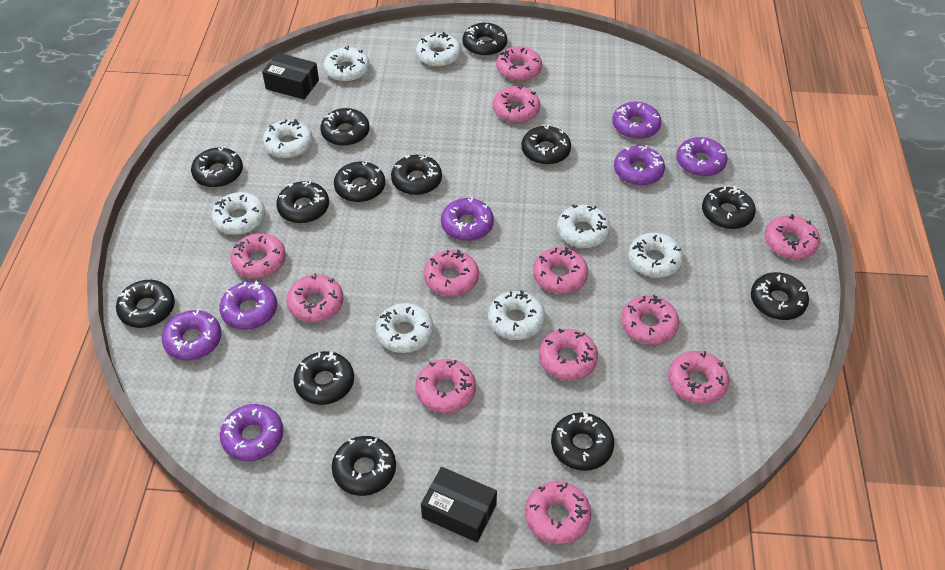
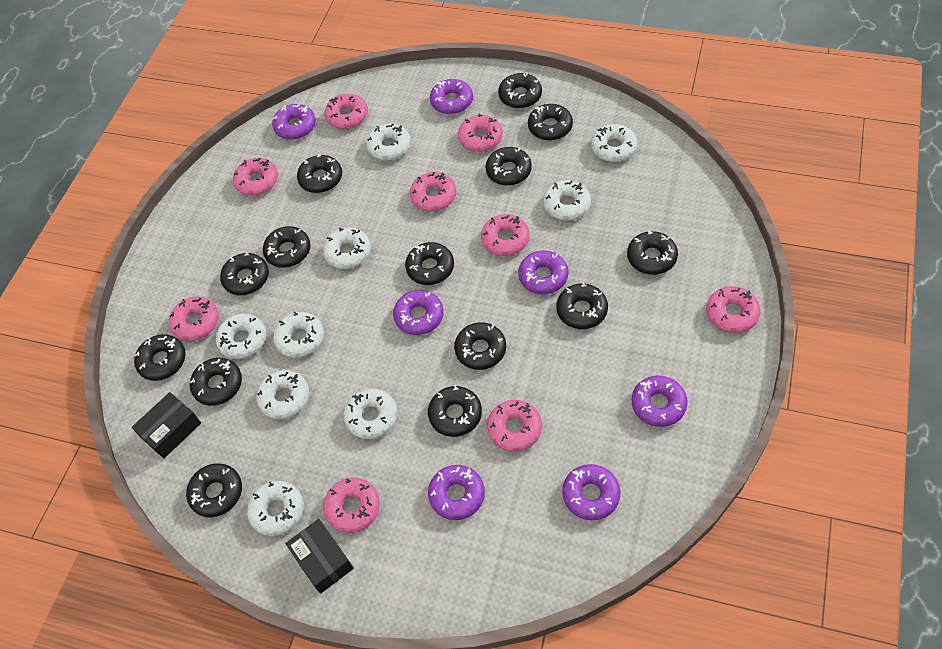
black donut: [116,280,175,328] [191,146,243,188] [276,181,329,223] [293,351,354,405] [320,108,370,146] [332,436,396,496] [334,161,385,202] [391,155,442,195] [463,23,507,56] [521,124,571,165] [551,412,614,471] [702,186,756,229] [751,272,809,320] = 13 -> [134,334,186,381] [186,463,242,517] [190,358,242,406] [220,252,269,295] [263,226,310,268] [297,154,342,193] [405,242,454,285] [428,385,482,437] [454,322,506,370] [486,147,532,185] [498,73,542,108] [528,104,573,140] [557,282,608,329] [627,231,678,275] = 14
pink donut: [230,233,286,278] [286,273,344,322] [416,359,476,413] [424,249,479,296] [493,85,540,123] [496,46,542,81] [525,481,591,545] [533,247,588,294] [539,328,598,380] [621,295,679,345] [668,351,729,404] [765,214,820,259] = 12 -> [169,296,219,341] [233,158,278,195] [323,478,380,533] [325,94,368,129] [410,172,456,211] [458,113,503,152] [481,214,530,256] [487,400,542,452] [707,286,761,333] = 9
white donut: [212,192,265,235] [263,119,313,158] [324,46,370,82] [376,303,434,353] [416,32,461,67] [488,290,545,340] [557,205,611,248] [628,233,683,278] = 8 -> [216,314,266,359] [247,481,304,536] [256,370,309,419] [273,312,324,358] [323,227,371,269] [344,389,397,439] [366,123,411,161] [543,180,591,221] [591,124,638,162] = 9

